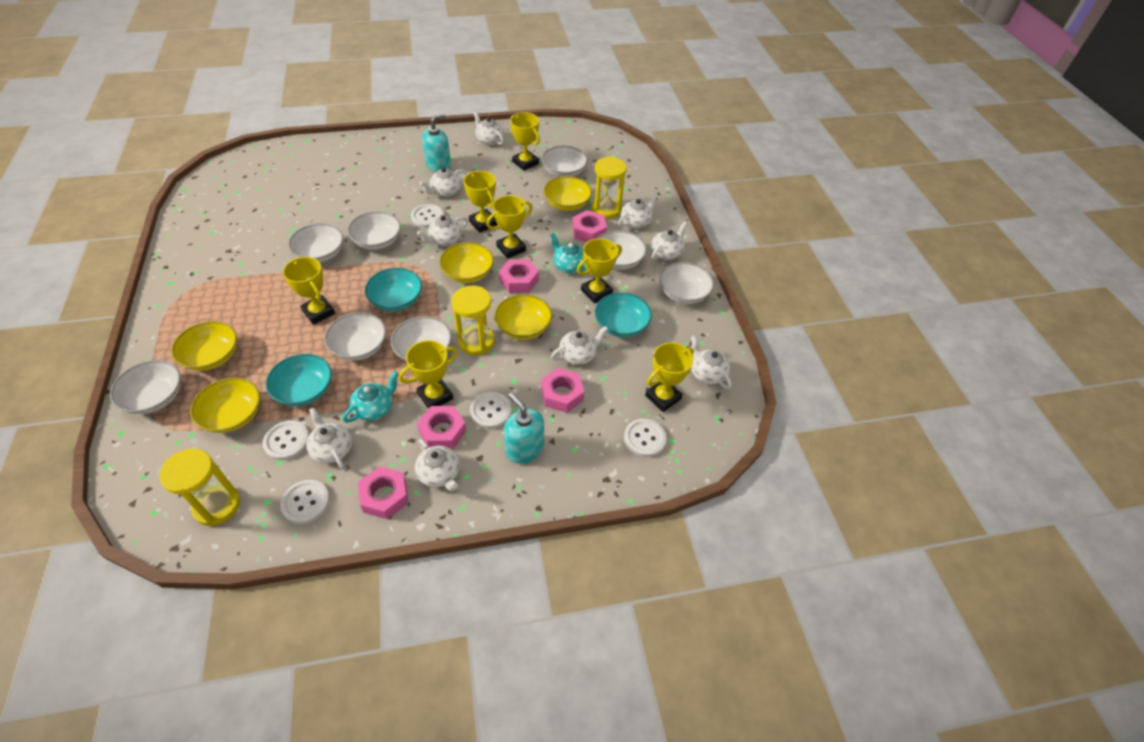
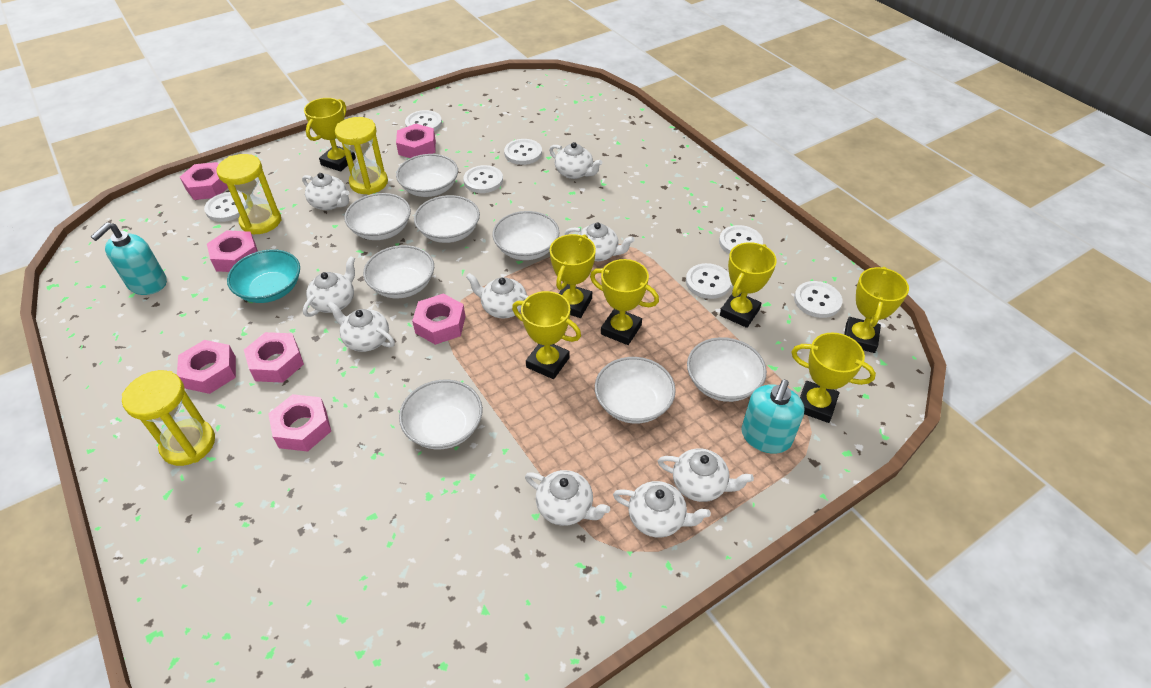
pink nut: [358,466,409,519] [417,406,466,449] [499,259,539,293] [541,368,584,413] [572,210,607,242] = 5 -> [177,340,236,394] [180,162,228,200] [207,230,258,272] [244,332,304,383] [268,394,331,452] [396,124,436,158] [412,293,466,345] = 7
turquoise bowl: [266,354,332,406] [365,268,422,311] [595,292,652,337] = 3 -> [227,249,300,303] = 1
turquoise teapot: [343,371,398,423] [550,233,587,275] = 2 -> none = 0
white button: [263,421,309,460] [280,480,330,524] [411,204,444,228] [470,392,512,429] [624,419,666,457] = 5 -> [204,192,245,222] [405,110,442,132] [463,165,503,193] [504,139,542,165] [686,263,731,299] [719,225,763,254] [794,281,842,318] = 7
yellow bowl: [171,321,237,371] [190,377,260,433] [439,242,494,283] [494,294,552,340] [544,176,592,211] = 5 -> none = 0

